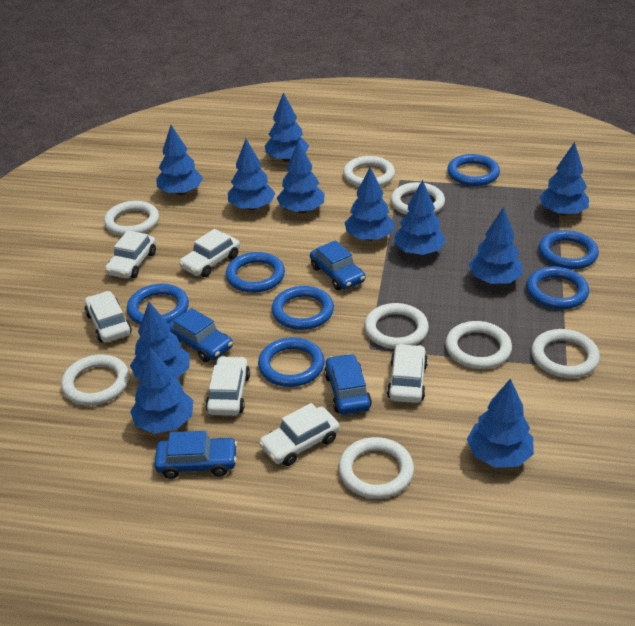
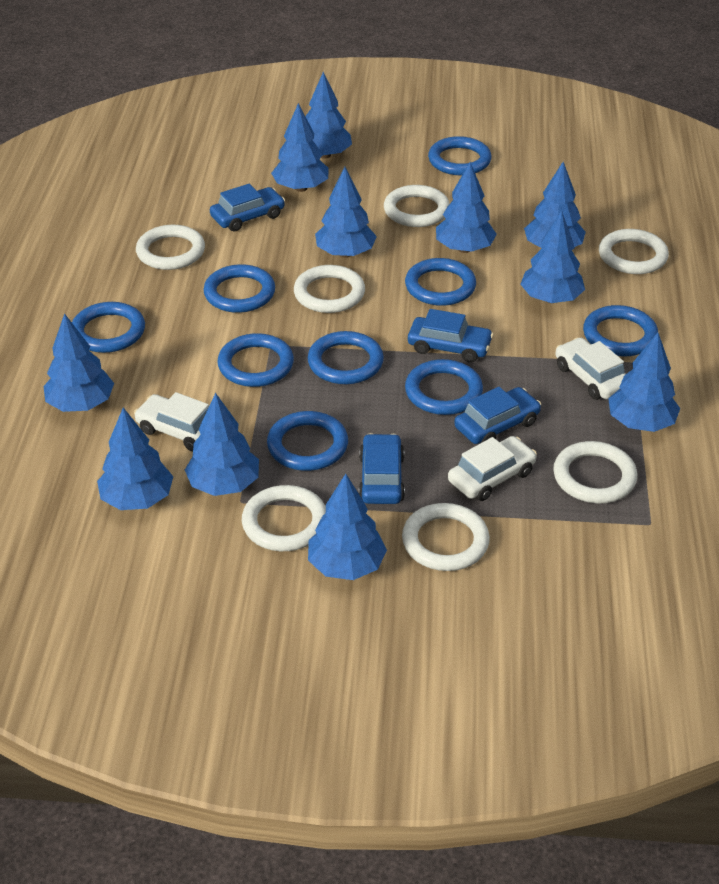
blue ring: [127,284,189,325] [226,252,285,293] [258,337,325,387] [272,286,334,330] [447,154,500,186] [526,267,589,309] [539,230,599,270] = 7 -> [72,302,145,353] [203,264,275,313] [217,333,294,387] [267,411,348,471] [308,331,384,384] [405,258,476,306] [405,359,483,415] [428,136,492,176] [583,305,658,356] = 9
white car: [85,291,132,343] [105,231,156,279] [179,229,240,277] [205,356,250,416] [259,403,340,466] [387,344,428,403] = 6 -> [134,392,209,452] [448,436,537,501] [555,338,626,400] = 3
white ring: [61,355,129,405] [104,201,159,236] [339,437,414,499] [343,156,395,187] [364,303,429,349] [391,182,445,215] [445,321,512,369] [531,329,600,378] = 8 -> [136,225,205,270] [242,485,326,551] [294,265,365,313] [384,185,450,227] [402,503,490,571] [553,441,637,503] [599,229,669,274] = 7

